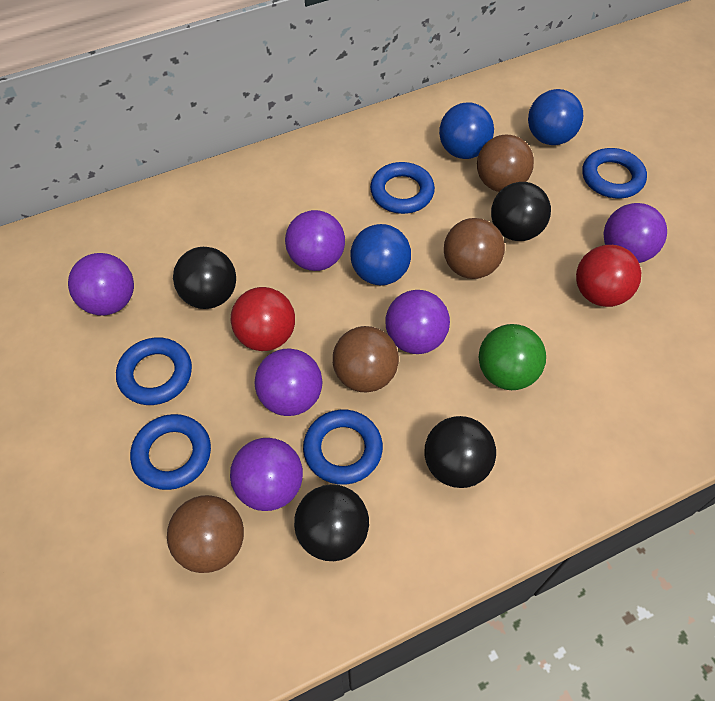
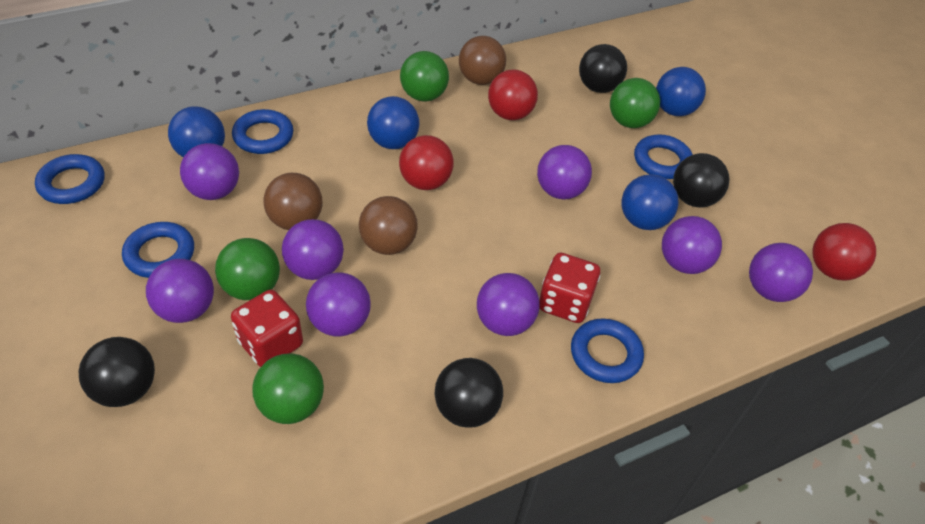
blue ball: [350,224,411,285] [439,102,494,159] [528,89,583,145] = 3 -> [168,106,225,157] [367,96,419,149] [621,174,679,230] [656,67,706,116] = 4
brown ball: [167,495,244,573] [333,326,399,392] [444,218,505,279] [477,135,534,192] = 4 -> [263,173,322,230] [359,196,418,255] [459,36,506,85] = 3
green ball: [479,324,546,390] = 1 -> [215,238,280,300] [252,353,324,424] [400,51,449,102] [610,78,660,128] = 4
purple ball: [68,253,134,316] [230,438,303,511] [254,348,322,416] [285,210,345,271] [386,290,450,354] [603,203,667,263] = 6 -> [146,259,214,323] [180,143,239,200] [282,219,344,280] [306,272,371,336] [477,273,540,336] [537,145,592,199] [662,216,722,274] [749,243,813,302] = 8
red ball: [231,287,295,351] [576,245,641,307] = 2 -> [399,135,454,190] [488,70,538,120] [812,223,876,281] = 3
red dice: none = 0 -> [231,290,303,367] [539,253,600,323] = 2

